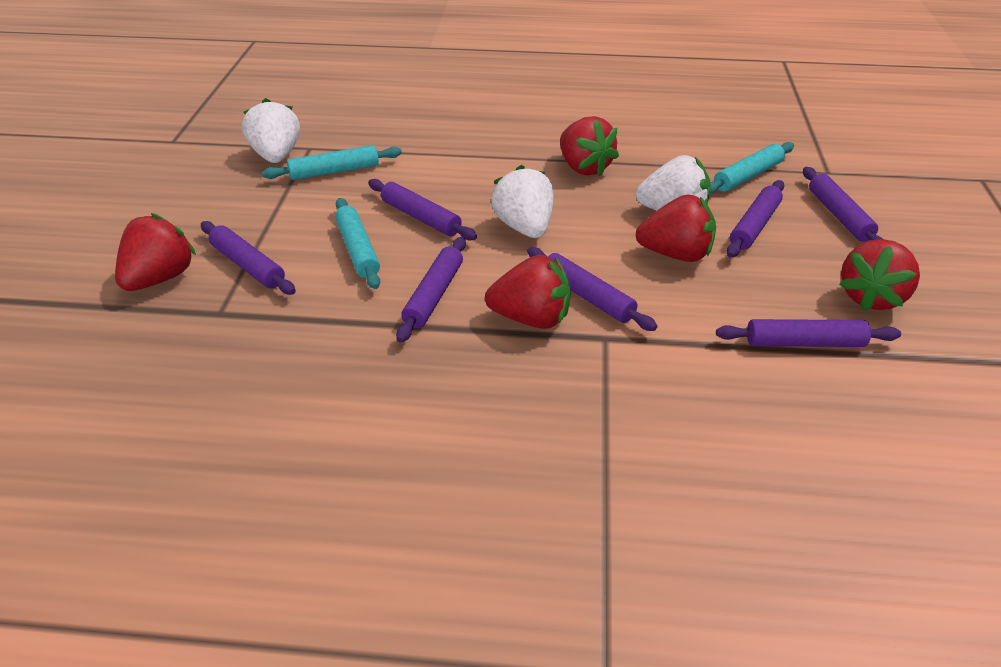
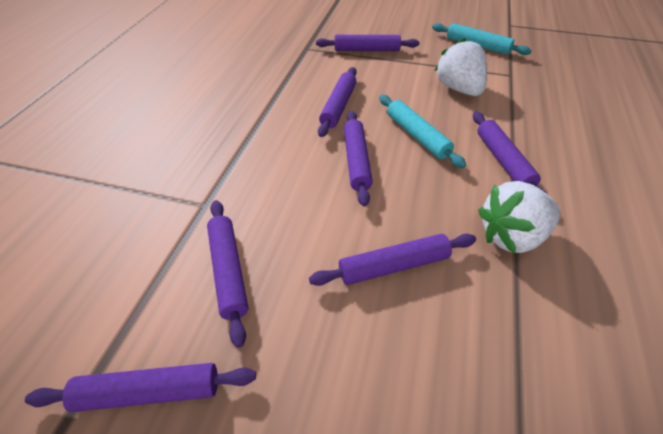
red strawberry: [115,213,196,291] [485,255,571,329] [560,116,619,176] [636,194,716,262] [839,239,920,311] = 5 -> none = 0
turquoise rolling pin: [262,145,402,180] [335,198,380,289] [710,142,794,194] = 3 -> [379,95,466,168] [432,23,532,55] = 2
white strawberry: [242,98,300,163] [491,165,553,238] [635,155,711,211] = 3 -> [435,38,487,96] [478,181,560,253] = 2

